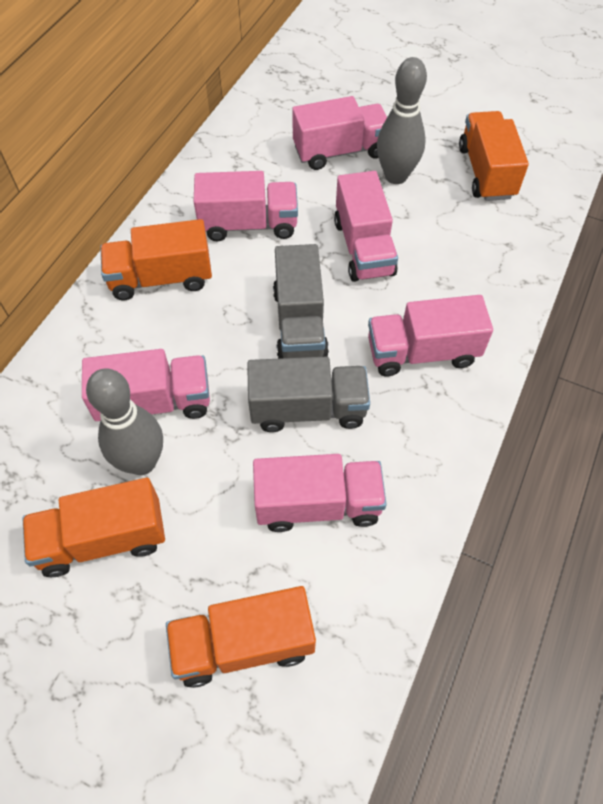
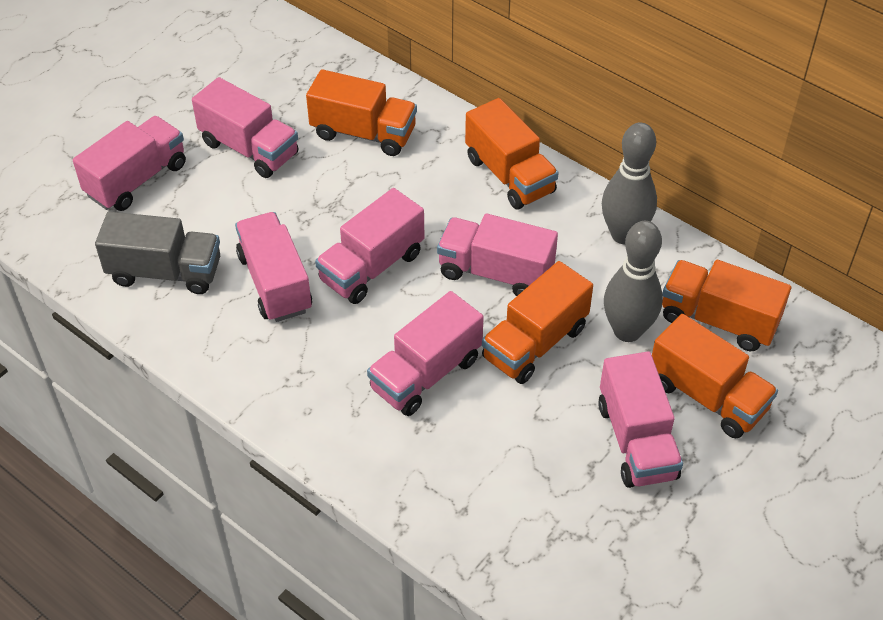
grey truck: [247,357,370,432] [273,244,329,359] = 2 -> [95,212,220,294] = 1
orange truck: [22,478,165,577] [100,219,212,300] [166,586,316,688] [459,111,529,201] = 4 -> [306,69,417,156] [465,98,558,210] [482,261,593,384] [652,314,778,438] [662,260,791,351] = 5
pink truck: [82,349,210,421] [194,171,298,241] [253,454,387,532] [292,96,387,170] [334,171,398,282] [368,295,493,376] = 6 -> [73,116,186,211] [192,77,299,178] [235,212,312,322] [315,188,424,304] [367,291,484,416] [437,214,558,296] [598,352,683,488] = 7

